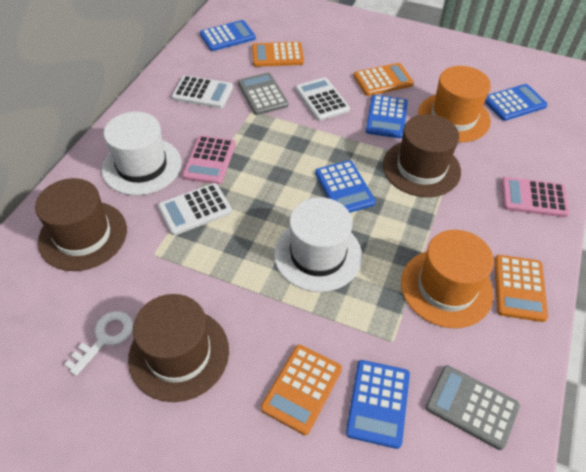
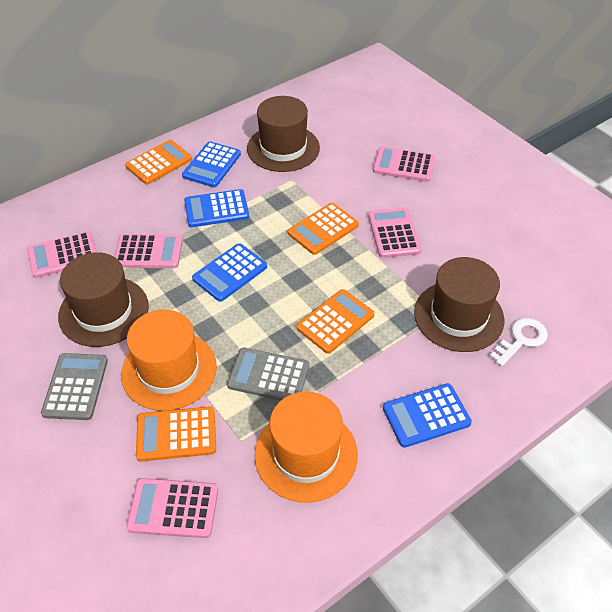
blue calculator: [200,20,256,51] [315,160,376,213] [346,360,410,449] [366,95,408,139] [485,84,548,121] = 5 -> [182,141,241,187] [184,189,249,227] [192,243,267,302] [383,383,472,448] = 4
pink calculator: [182,135,236,185] [501,177,570,218] = 2 -> [27,231,96,278] [114,234,183,268] [126,478,218,538] [368,207,421,258] [373,146,435,182] = 5
white calculator: [158,183,232,235] [172,75,233,108] [296,77,350,121] = 3 -> none = 0
white hat: [102,112,181,195] [274,197,362,292] = 2 -> none = 0

